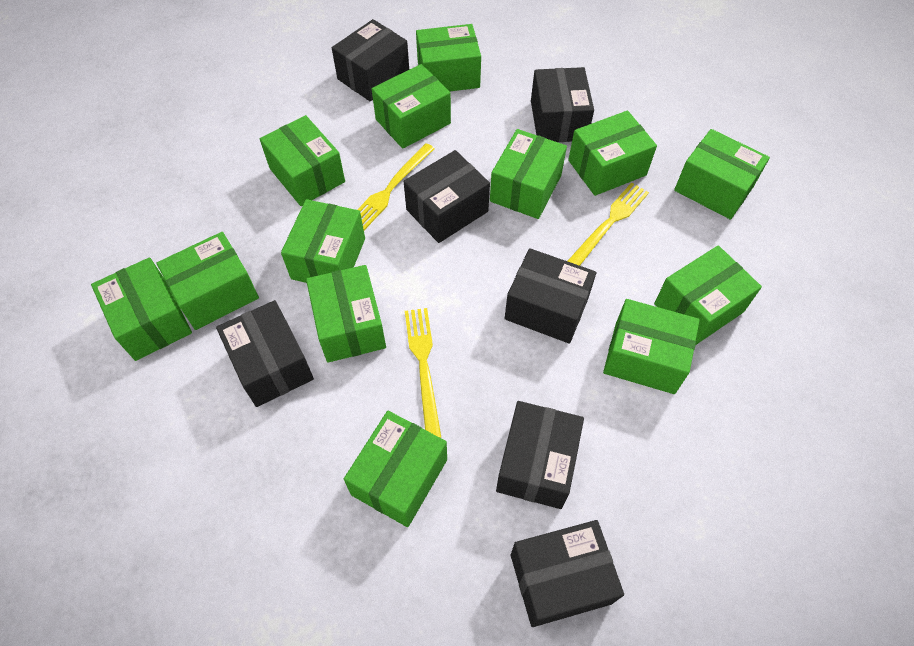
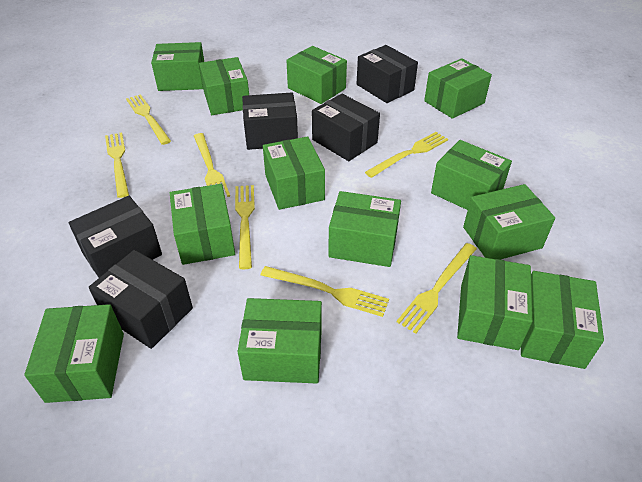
black box: [216,300,314,407] [332,19,409,101] [404,150,490,243] [496,401,584,509] [505,248,596,344] [511,520,624,627] [531,67,594,142] = 7 -> [69,196,162,278] [89,250,193,349] [242,93,298,150] [312,94,380,161] [356,45,418,103] = 5
yellow fork: [357,143,435,230] [405,308,441,438] [568,182,649,266] = 3 -> [105,133,129,198] [126,94,171,145] [194,133,230,197] [235,185,255,269] [261,266,389,317] [365,132,448,178] [397,243,477,334] = 7

